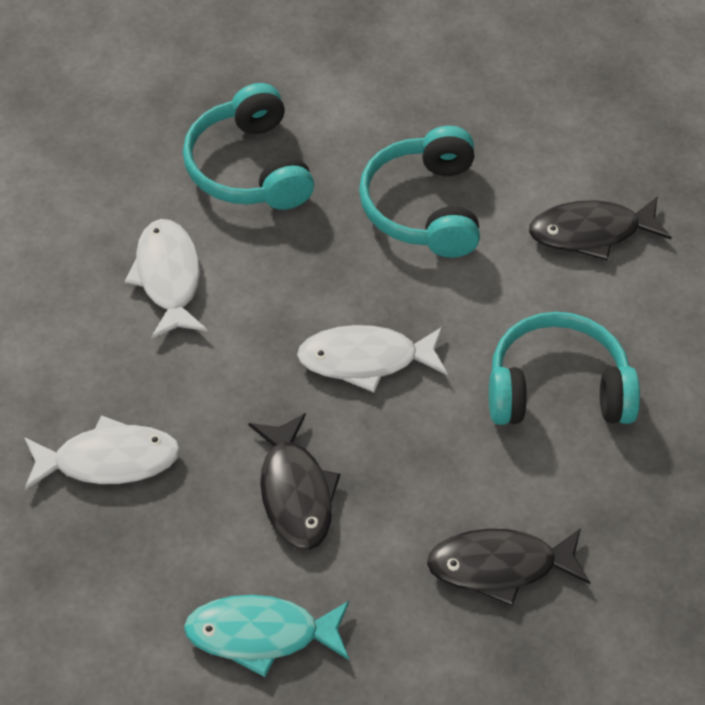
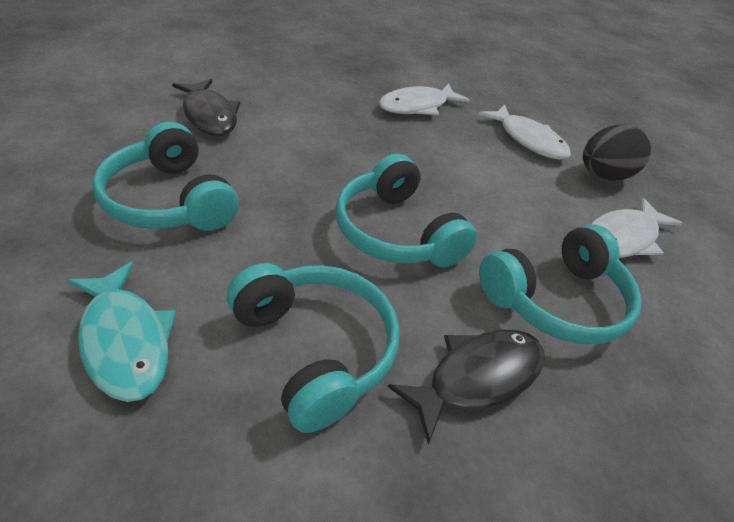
black egg: none = 0 -> [583,124,651,181] = 1
black fish: [249,413,341,550] [427,528,590,606] [529,197,672,261] = 3 -> [172,79,240,136] [388,330,545,445] = 2
turquoise headphones: [183,83,314,210] [359,126,480,258] [489,312,640,425] = 3 -> [92,122,239,231] [227,263,400,433] [336,154,477,267] [479,224,642,344] = 4

